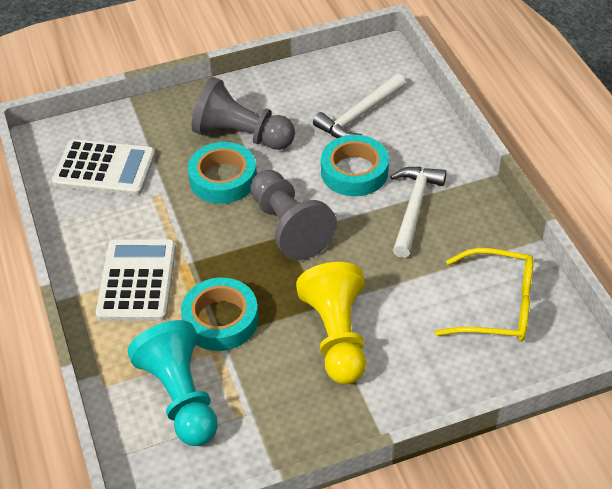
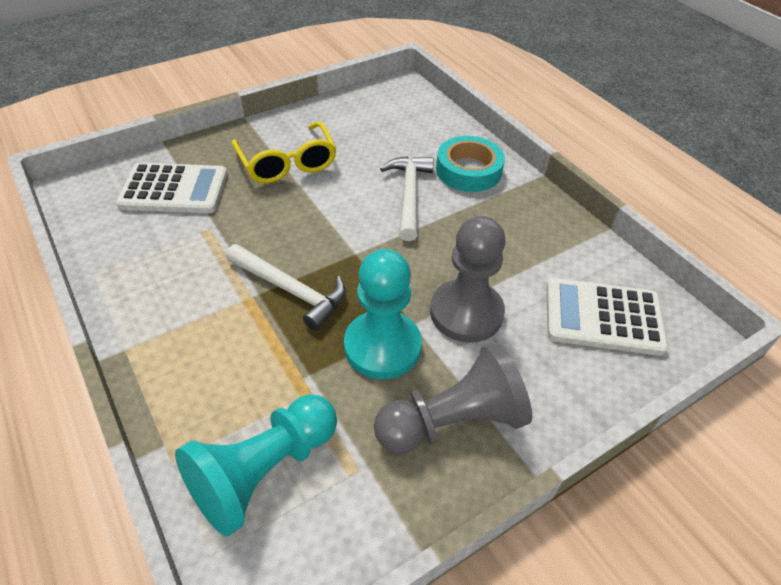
turquoise pawn: [128,320,218,446] = 1 -> [175,394,337,537] [344,249,422,379] = 2
turquoise tape: [181,278,259,351] [188,142,257,204] [321,135,389,196] = 3 -> [436,136,505,192] = 1
yellow pawn: [296,262,366,384] = 1 -> none = 0

